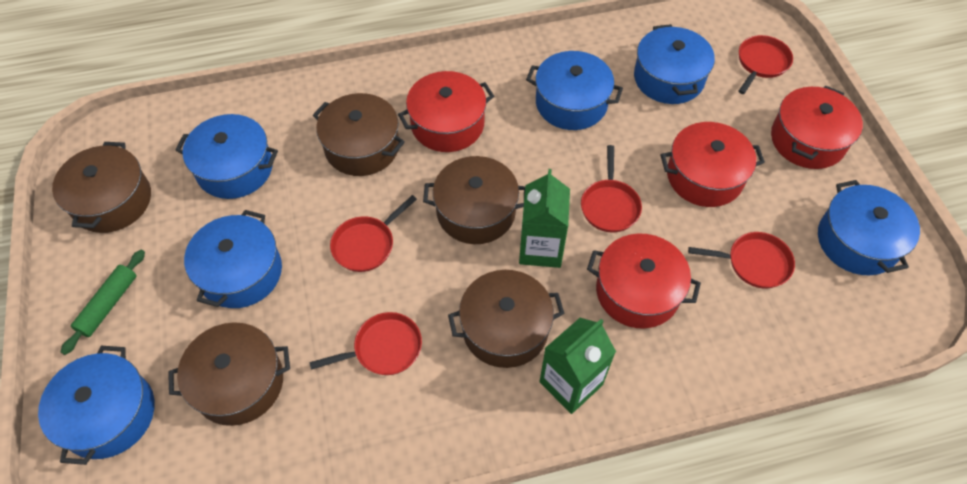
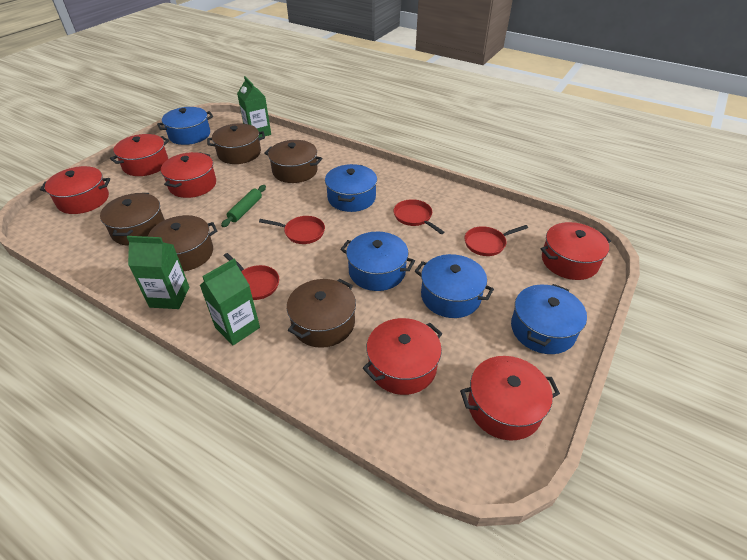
blue pot: [38,346,155,465] [175,114,278,199] [184,210,282,308] [526,51,623,130] [634,24,715,104] [818,180,920,275] = 6 -> [157,107,213,145] [325,164,377,212] [340,232,415,291] [415,254,494,318] [511,284,587,354] = 5
green carton: [519,169,570,268] [540,318,616,414] = 2 -> [127,236,189,309] [200,259,260,345] [237,76,271,138] = 3
red pan: [309,312,422,375] [330,195,417,272] [581,145,642,232] [688,232,795,288] [739,35,793,94] = 5 -> [224,253,279,300] [259,216,325,244] [394,199,444,234] [465,225,528,256] = 4
red pot: [398,71,494,152] [587,234,701,329] [660,122,765,207] [771,85,863,169] = 4 -> [40,166,110,214] [110,134,169,176] [161,152,216,198] [363,318,442,395] [460,356,560,441] [540,222,611,280] = 6

